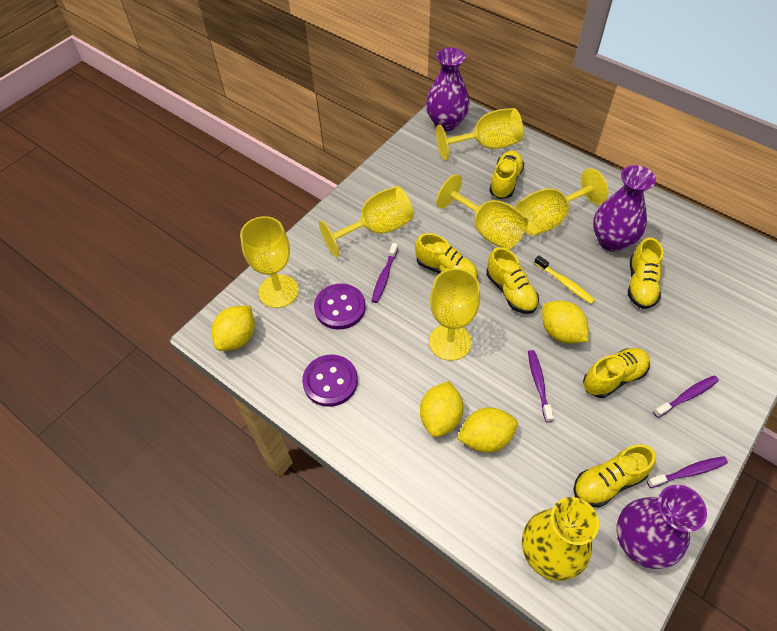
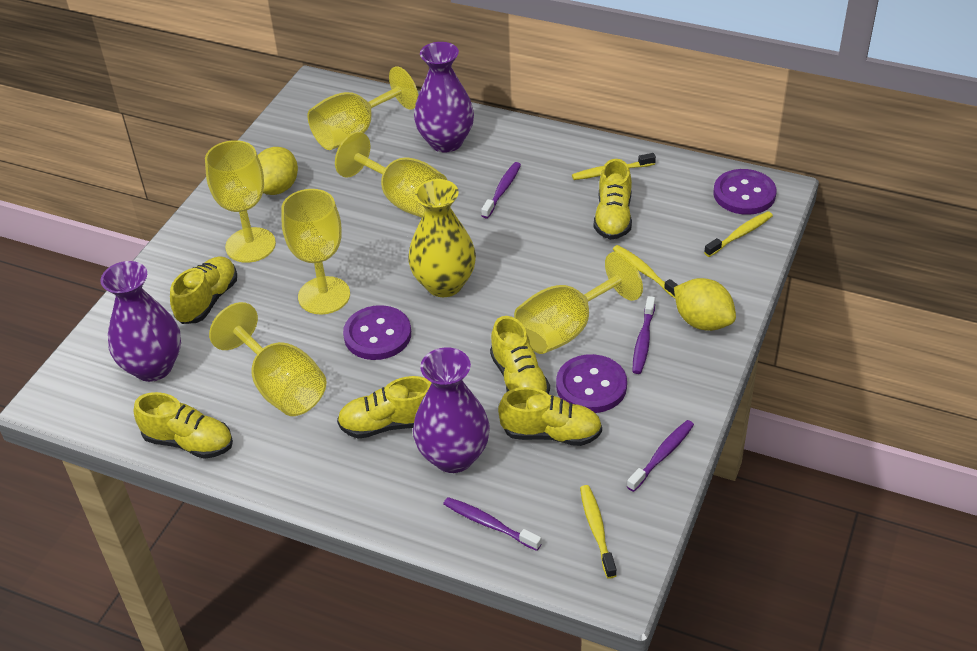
purple button: [302,355,358,407] [314,284,366,330] = 2 -> [343,305,411,360] [556,354,627,413] [714,169,777,215] = 3
yellow lemon: [212,306,255,351] [420,381,463,437] [457,407,518,453] [542,301,589,344] = 4 -> [258,147,298,195] [674,278,736,331] = 2
yellow toothbrush: [534,255,595,304] = 1 -> [572,153,656,180] [580,485,617,579] [613,245,678,298] [704,211,773,257] = 4

